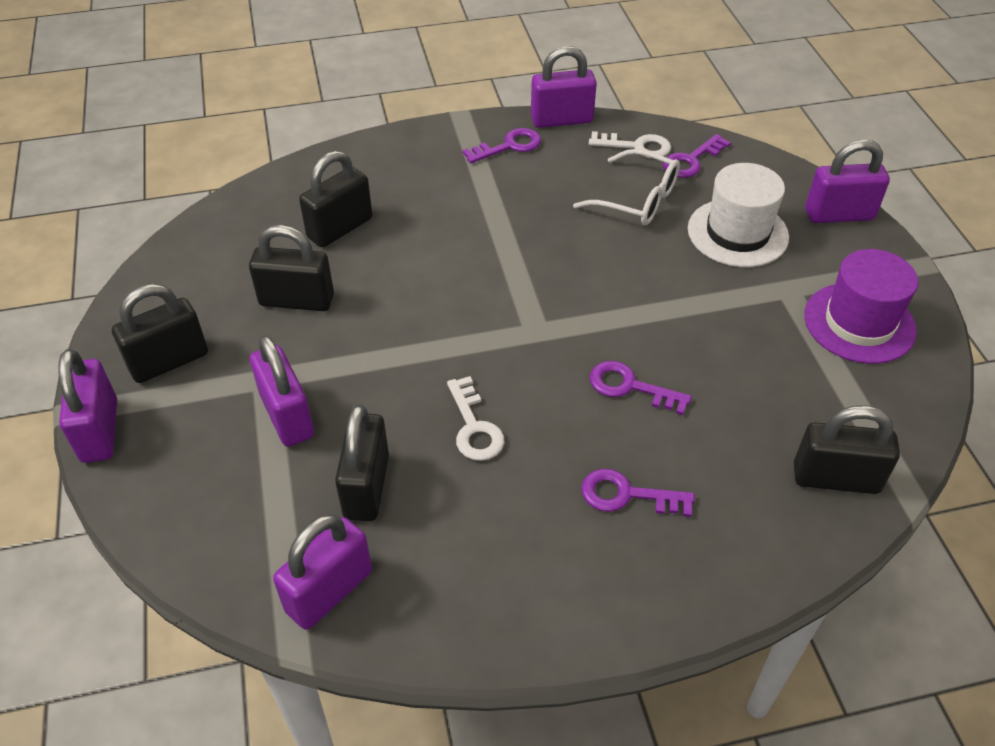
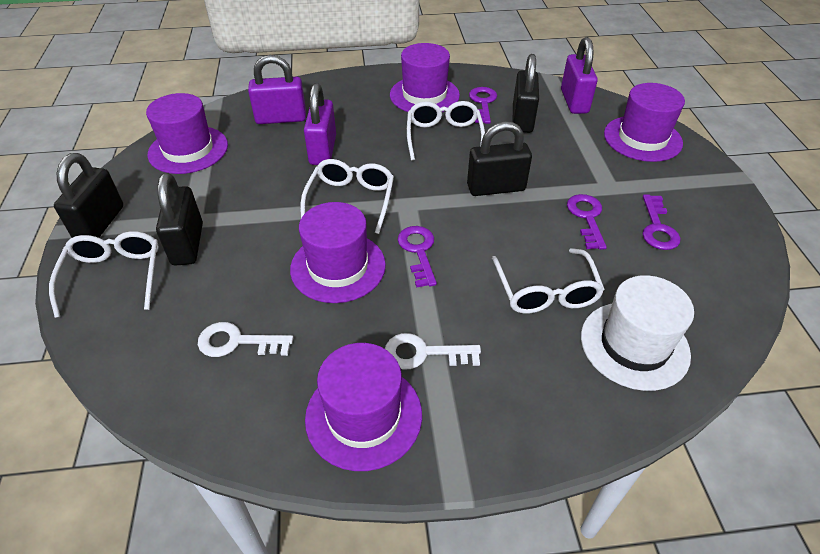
black padlock: [112,284,208,383] [249,225,334,311] [299,151,372,248] [335,404,389,521] [794,405,900,494] = 5 -> [54,153,123,238] [156,173,203,266] [467,122,532,196] [513,54,539,133] = 4
purple hat: [804,249,918,364] = 1 -> [146,93,228,174] [290,202,386,303] [305,343,422,471] [390,43,460,112] [604,83,685,162] = 5
purple padlock: [58,349,117,463] [250,335,314,447] [273,514,372,630] [531,46,597,128] [805,140,890,223] = 5 -> [248,55,306,124] [304,83,336,165] [561,37,598,114] = 3
white glasses: [573,149,680,225] = 1 -> [49,231,159,318] [300,159,394,234] [407,101,485,161] [492,248,605,314] = 4

